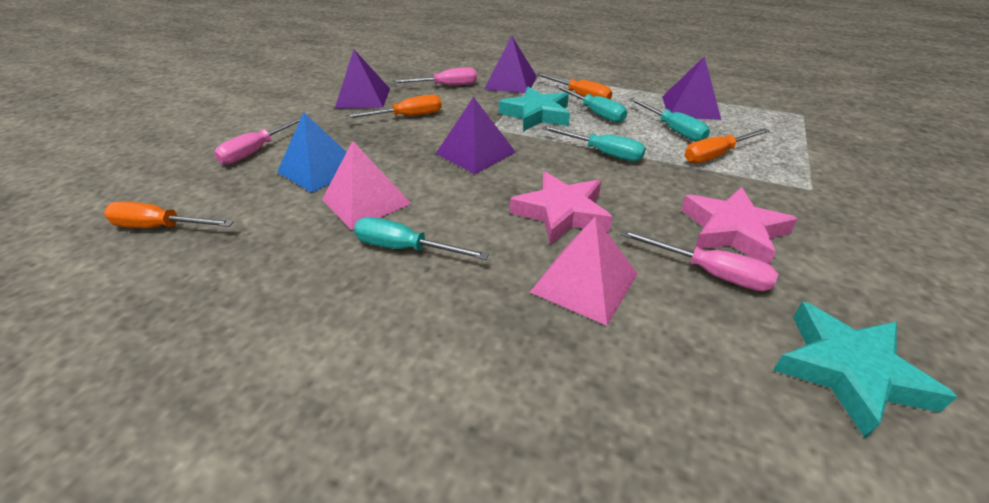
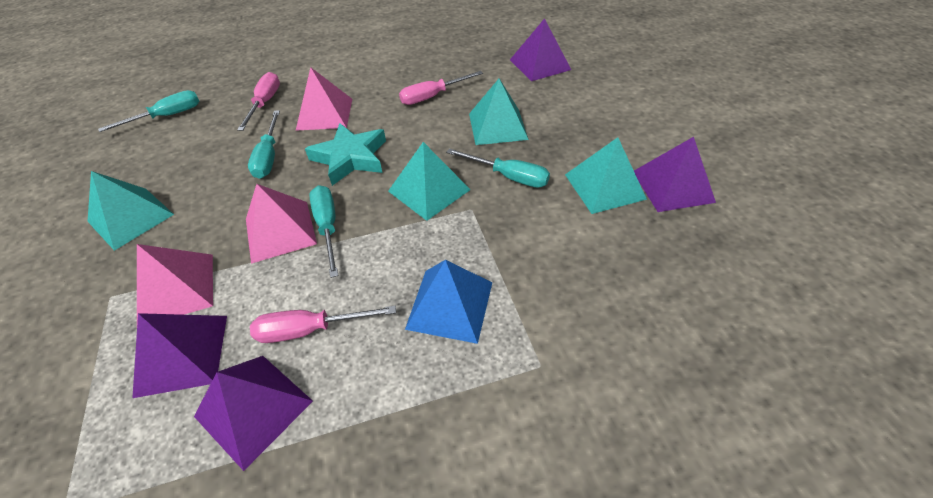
orange screwdriver: [104,201,234,228] [345,95,442,119] [537,73,612,99] [684,128,769,163] = 4 -> none = 0
pink pyramid: [322,141,412,230] [530,216,637,326] = 2 -> [137,244,213,322] [246,184,317,264] [296,67,352,131] = 3
pink star: [510,171,612,245] [681,187,797,264] = 2 -> none = 0
turquoise pyramid: none = 0 -> [88,171,174,251] [388,142,471,221] [469,78,529,145] [565,137,647,214] = 4
turquoise star: [499,87,570,131] [773,301,957,438] = 2 -> [305,123,386,186] = 1

